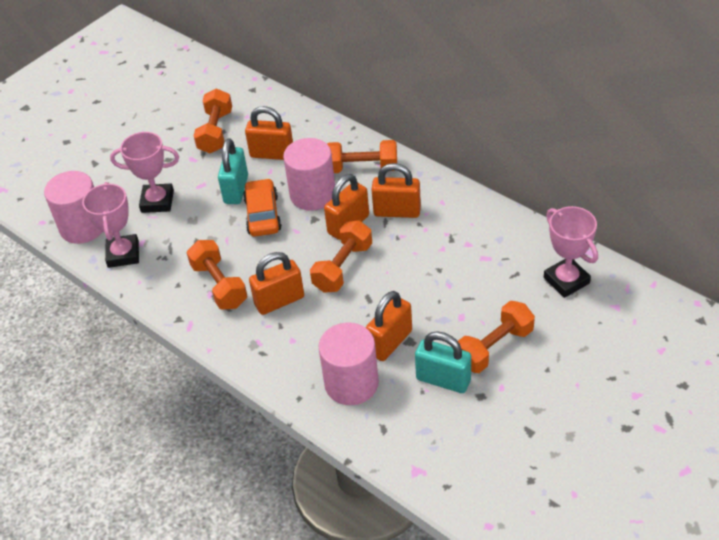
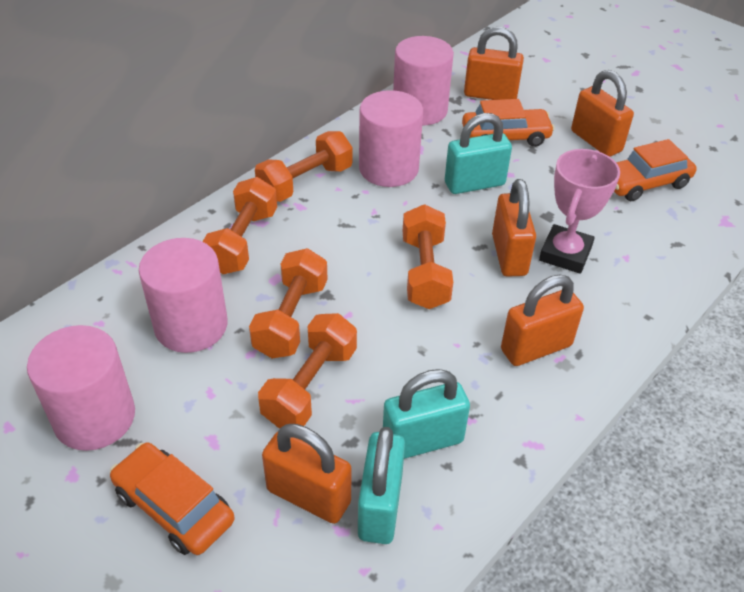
orange car: [243,178,282,237] = 1 -> [110,442,235,555] [462,99,555,147] [614,139,697,201] = 3
pink cylinder: [44,171,102,244] [283,138,335,211] [318,322,379,405] = 3 -> [27,325,135,451] [139,238,228,353] [359,90,423,187] [393,36,454,126] = 4
pink trophy: [82,182,139,268] [110,132,179,213] [544,206,598,298] = 3 -> [539,149,620,274] = 1
turquoise padlock: [218,138,248,204] [415,331,471,393] = 2 -> [358,427,405,544] [383,369,470,459] [445,113,512,194] = 3

